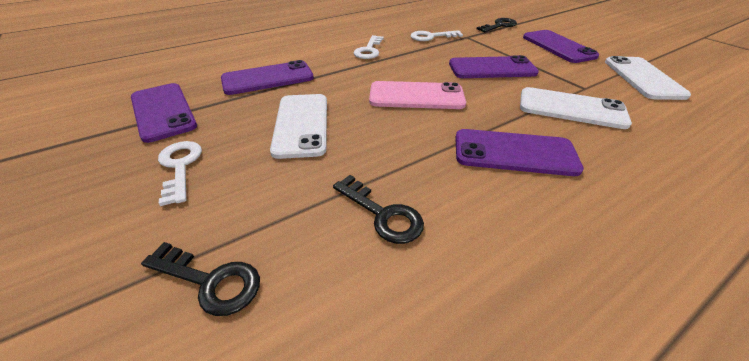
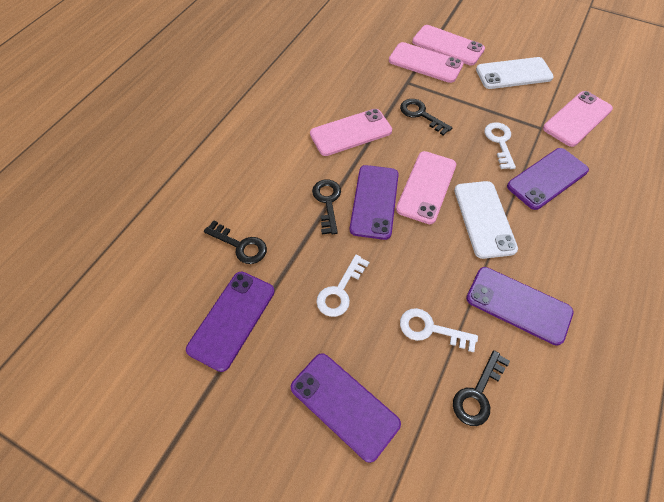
black key: [141,242,260,316] [333,175,424,244] [477,18,517,32] = 3 -> [204,220,267,264] [312,179,341,234] [400,99,452,136] [453,350,510,426] = 4
pink phone: [369,81,466,109] = 1 -> [310,109,392,156] [389,42,463,83] [396,151,456,224] [412,25,485,65] [543,91,613,147] = 5
white phone: [270,94,327,159] [520,87,632,129] [605,56,691,100] = 3 -> [454,181,518,259] [476,57,554,89] = 2

